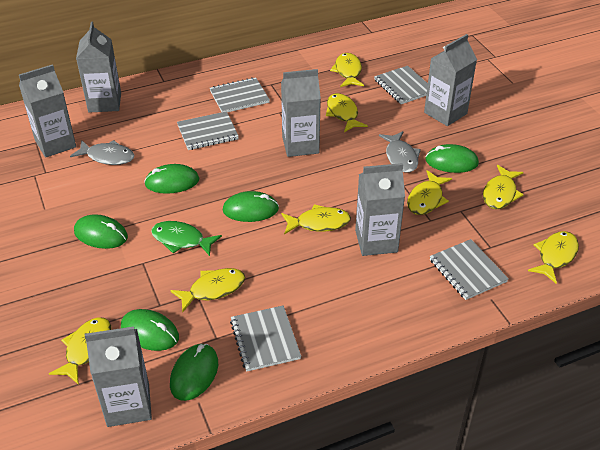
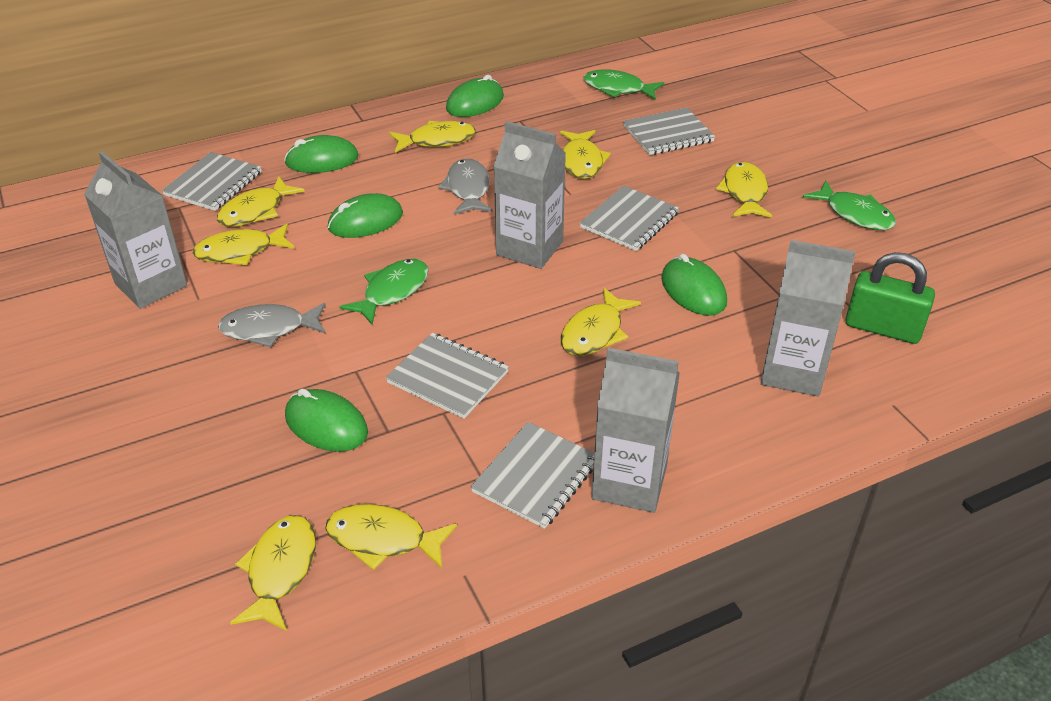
green fish: [151,221,222,256] = 1 -> [339,259,429,325] [583,69,664,100] [803,181,896,230] = 3
green mouse: [74,214,128,249] [121,309,179,351] [144,164,199,194] [170,344,218,401] [223,191,279,222] [425,144,479,173] = 6 -> [284,135,358,173] [285,389,368,452] [328,193,403,238] [446,75,504,117] [661,254,727,316] = 5
green padlock: none = 0 -> [845,252,935,344] = 1
grey carton: [19,64,76,158] [76,22,121,113] [85,327,152,427] [281,69,321,157] [355,163,405,256] [424,34,477,126] = 6 -> [84,151,187,308] [494,121,566,269] [592,348,680,513] [761,240,856,397] = 4

